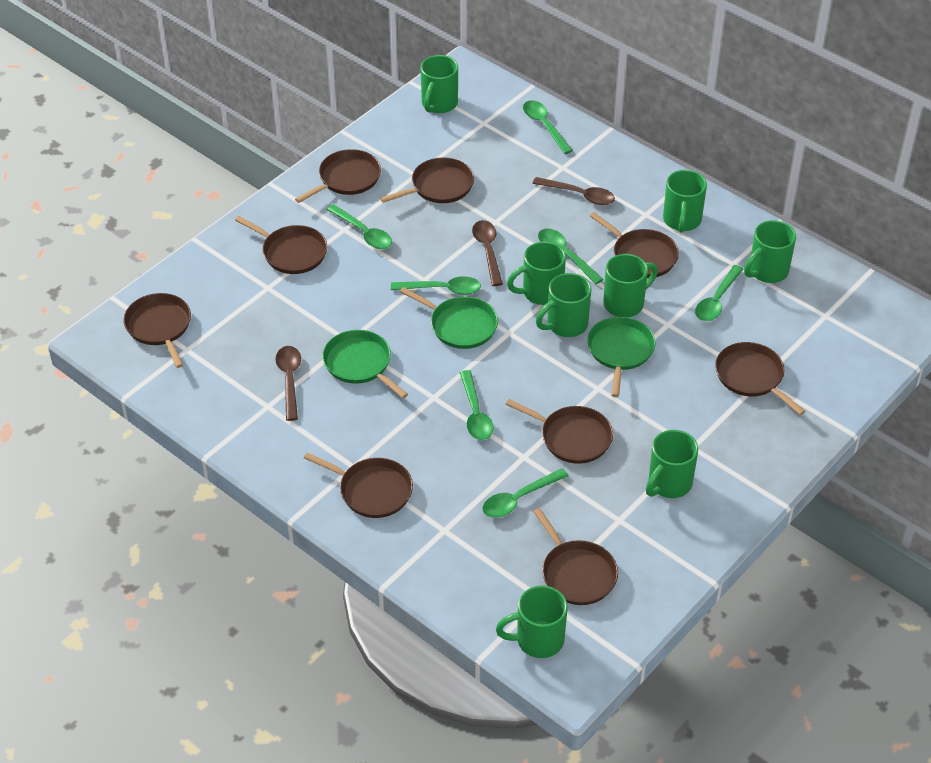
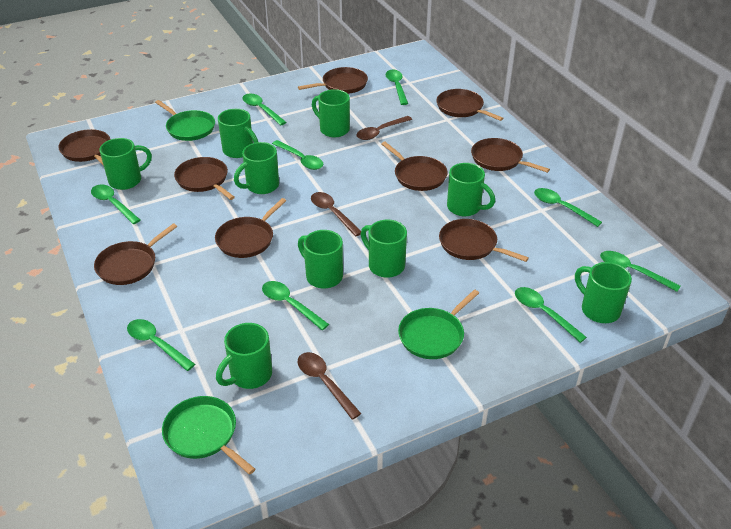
green mug: [421,55,458,113] [496,585,568,658] [507,242,566,305] [536,273,591,337] [603,254,658,317] [646,430,698,498] [663,170,707,233] [744,220,796,283] = 8 -> [100,138,152,190] [216,323,272,389] [218,109,258,158] [234,142,279,194] [298,230,343,288] [312,89,350,137] [361,220,407,278] [447,163,495,216] [575,262,632,323] = 9
green spoon: [327,204,392,249] [391,276,481,295] [460,370,494,440] [483,468,568,518] [523,100,573,154] [538,229,603,284] [695,265,743,321] = 7 -> [91,184,140,224] [127,319,195,371] [243,94,286,125] [262,281,329,330] [272,140,324,170] [385,70,408,105] [515,287,587,343] [534,188,602,227] [600,251,681,292] = 9

